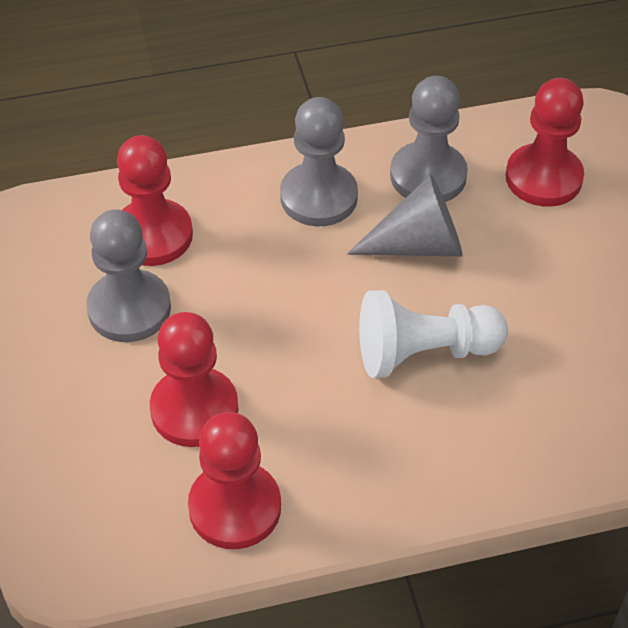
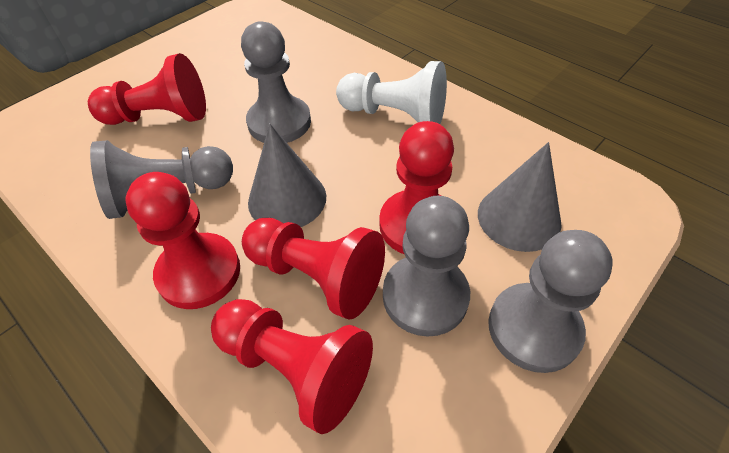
grey cone: [347,174,463,256] = 1 -> [248,124,326,227] [478,142,562,252] = 2
grey pawn: [86,209,171,342] [280,97,358,227] [390,76,468,202] = 3 -> [90,140,233,219] [241,21,311,143] [383,196,470,337] [488,230,613,373] = 4
red pawn: [117,135,193,266] [150,312,238,447] [188,412,281,549] [505,78,584,207] = 4 -> [88,53,206,125] [125,172,240,309] [211,299,373,434] [242,218,385,320] [379,121,454,254] = 5

